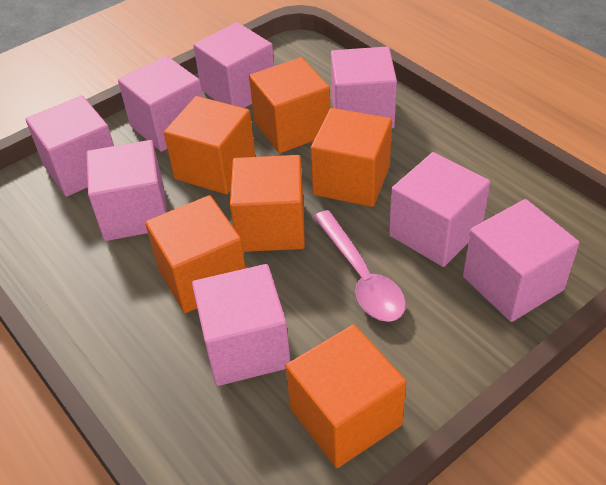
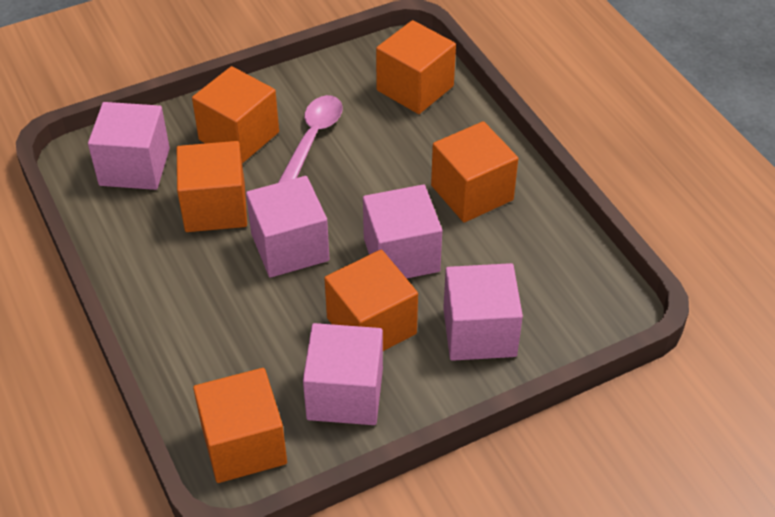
pink cube: [26,95,114,197] [87,140,167,241] [118,56,203,152] [192,264,291,386] [193,22,274,108] [331,46,397,128] [389,152,491,267] [463,199,579,322] = 8 -> [88,102,170,190] [246,176,330,278] [303,323,383,425] [363,185,442,279] [443,263,523,361] = 5

